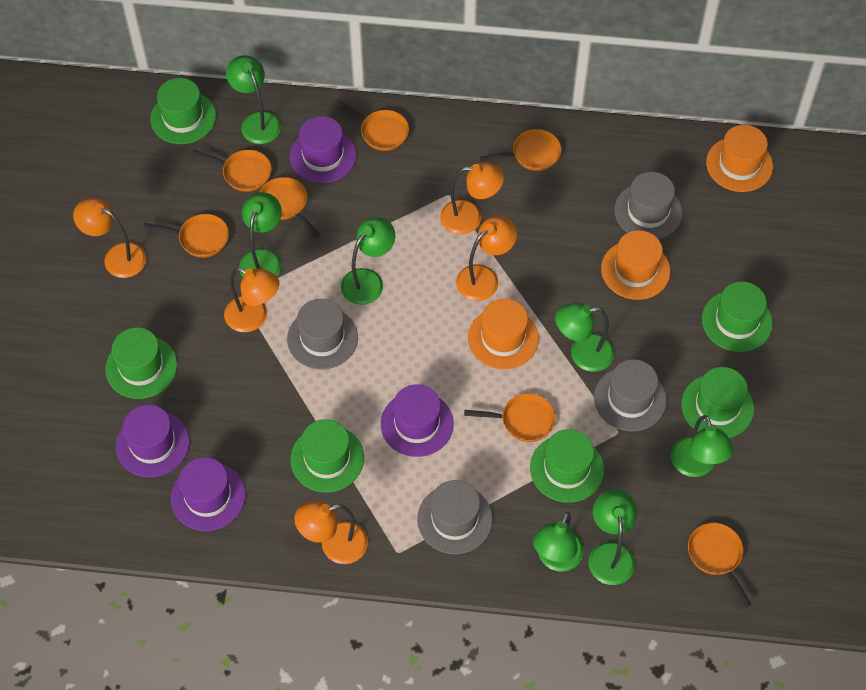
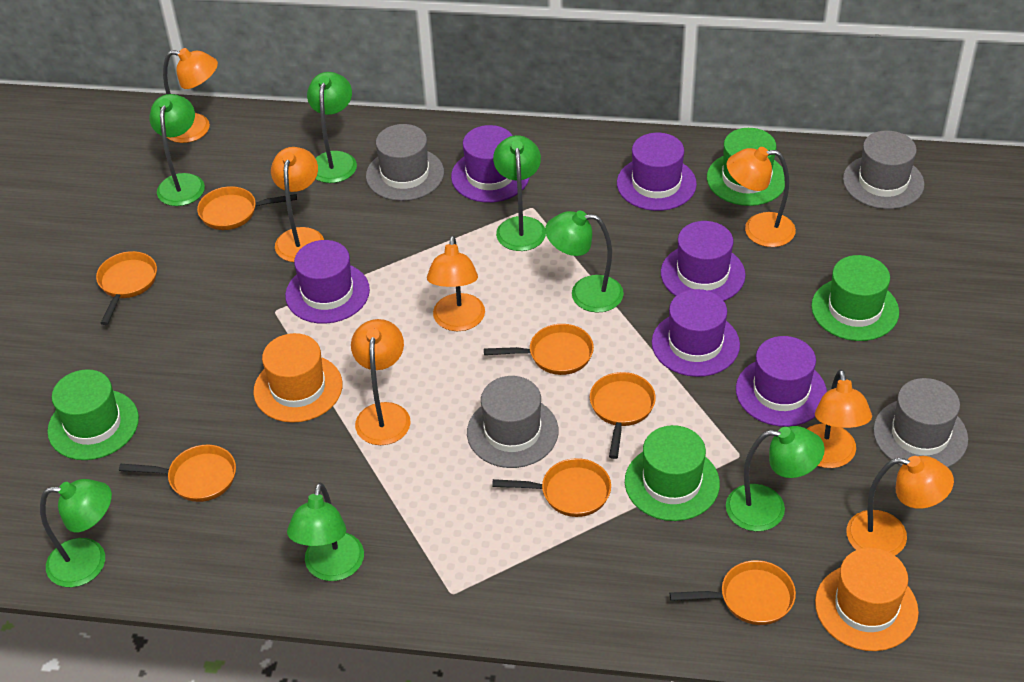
green hat: [105,327,177,399] [150,78,216,144] [290,419,364,493] [530,429,604,503] [681,367,754,438] [702,281,773,352] = 6 -> [47,369,139,460] [625,425,720,521] [707,128,785,206] [811,255,899,341] = 4
orange hat: [468,299,539,369] [601,230,671,300] [706,125,773,192] = 3 -> [253,333,343,423] [815,547,919,651] = 2
orange lamp: [73,198,147,278] [224,268,279,332] [294,501,368,564] [440,162,504,234] [456,216,517,301] = 5 -> [163,48,218,143] [271,147,324,262] [351,319,411,445] [427,236,485,331] [727,147,796,247] [807,369,872,468] [846,456,954,555] = 7
purple hat: [116,405,189,478] [171,457,246,531] [290,116,356,183] [381,384,454,457] = 4 -> [285,240,370,324] [451,125,530,202] [617,133,697,211] [652,289,740,377] [661,221,746,301] [736,336,827,427] = 6

